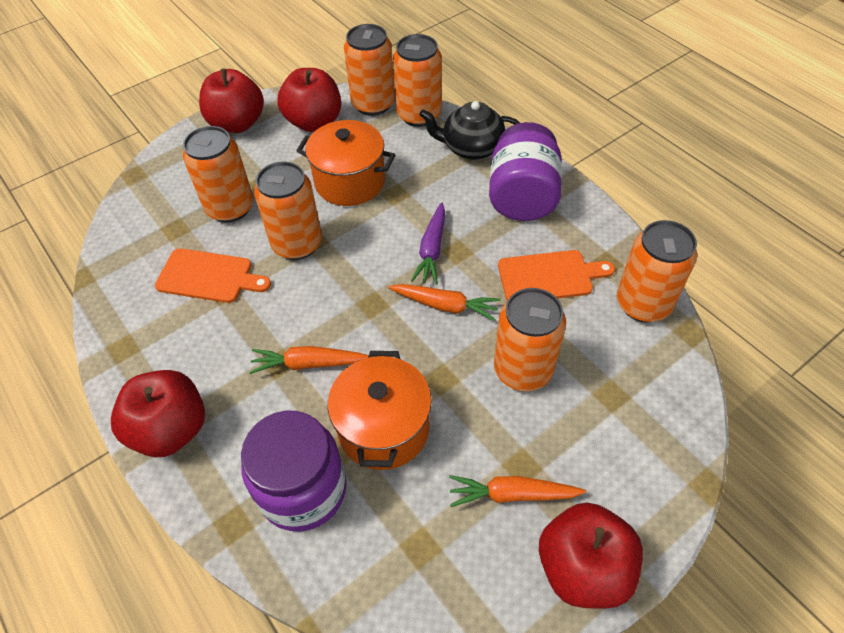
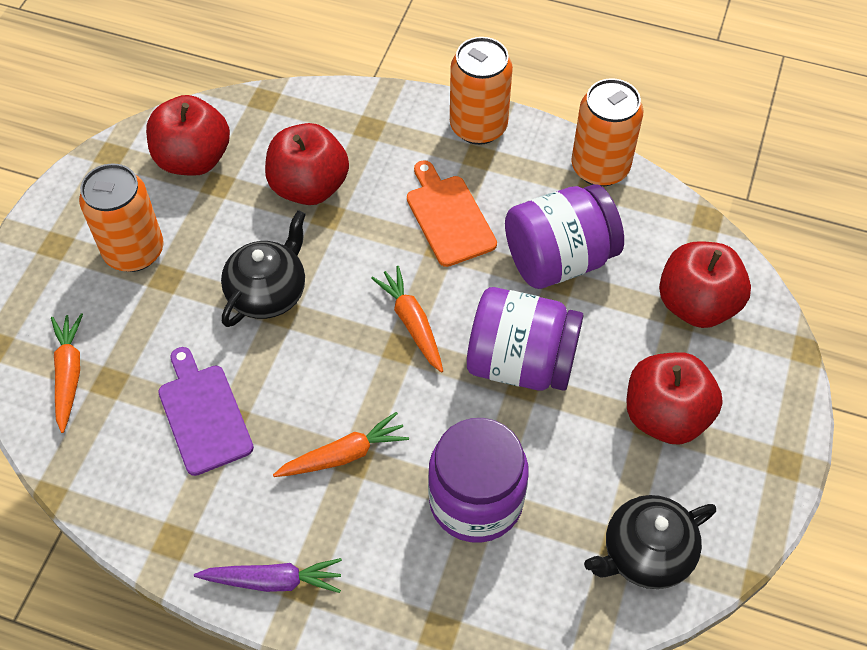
black teapot: [419,101,520,160] = 1 -> [221,210,306,327] [584,495,716,589] = 2
orange can: [183,126,254,223] [254,162,322,260] [344,24,395,116] [393,34,442,127] [494,288,566,391] [617,220,697,322] = 6 -> [79,164,164,272] [450,37,513,145] [571,78,643,187] = 3
orange cutting board: [155,248,271,303] [498,250,615,301] = 2 -> [407,160,497,267] = 1
orange pot: [296,120,395,206] [328,351,432,470] = 2 -> none = 0
purple cutting board: none = 0 -> [158,347,254,476] = 1
purple jar: [241,410,347,532] [489,122,562,221] = 2 -> [428,418,529,543] [467,287,584,391] [505,184,624,289] = 3

